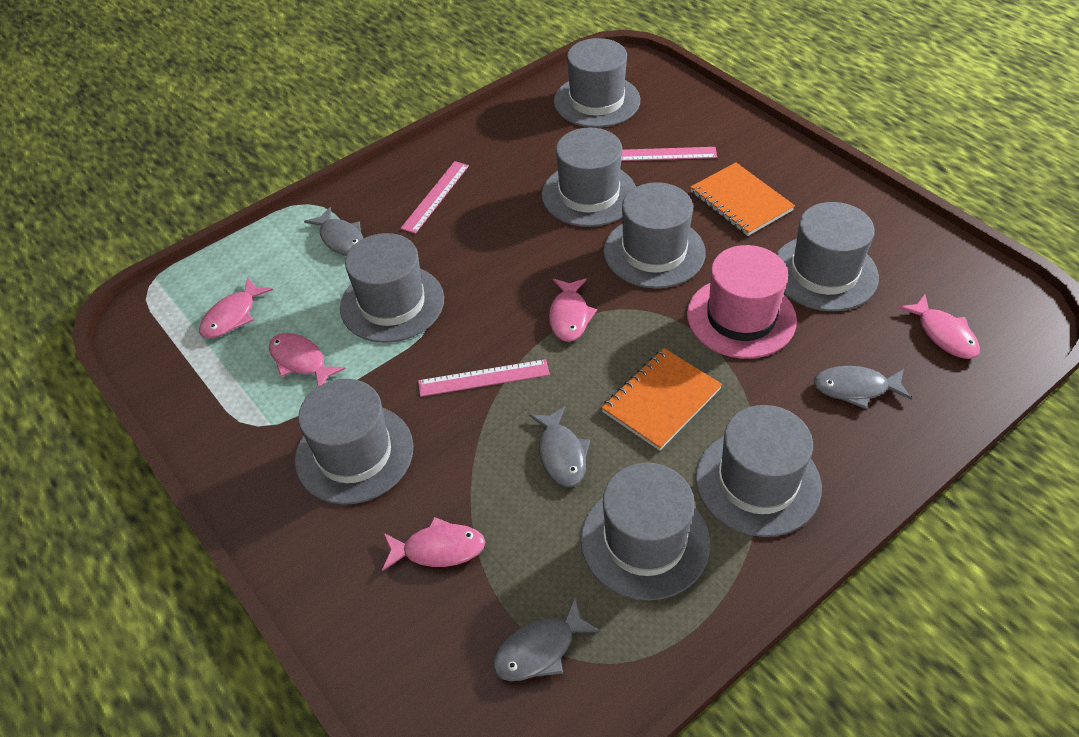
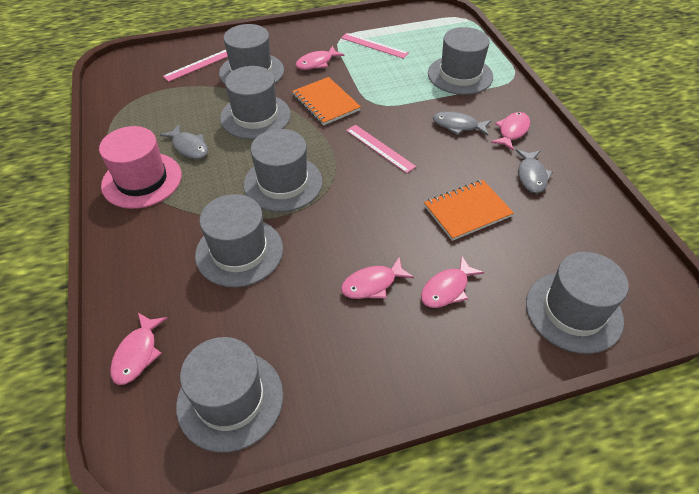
grey fish: [304,207,364,256] [493,598,601,681] [529,406,590,487] [814,366,912,409] = 4 -> [160,124,208,159] [433,111,491,136] [516,149,553,193] = 3
grey hat: [295,379,413,505] [340,233,444,343] [542,128,636,227] [554,38,640,128] [581,463,710,600] [604,182,706,288] [696,405,822,537] [776,202,879,311] = 8 -> [176,337,283,452] [195,194,283,287] [219,24,284,84] [220,66,291,139] [243,129,322,212] [428,27,493,95] [526,252,629,354] = 7

